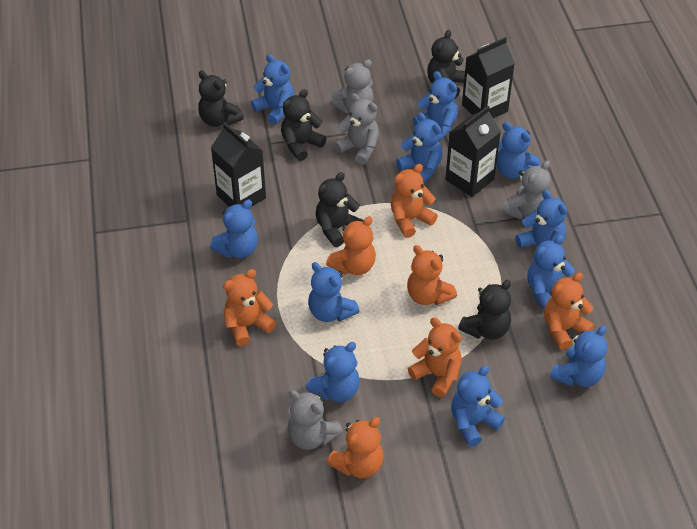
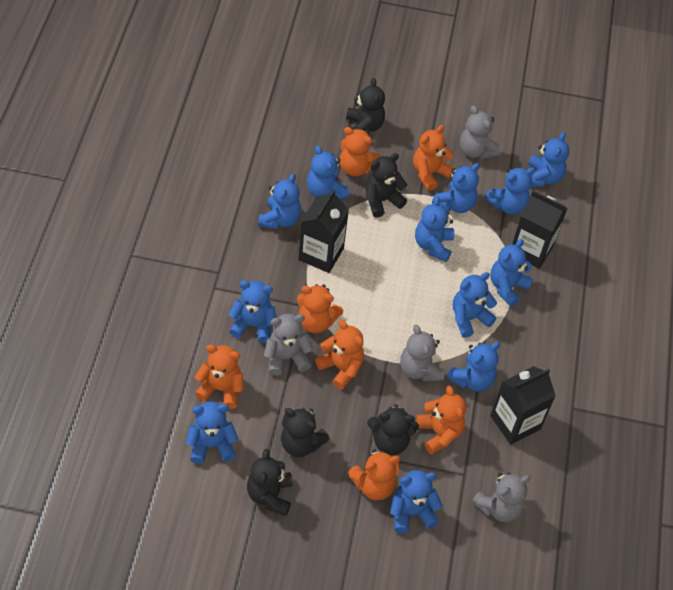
blue teddy bear: [210,200,258,258] [251,54,294,125] [306,342,360,402] [308,262,360,322] [396,112,443,184] [413,71,458,142] [451,366,505,447] [496,122,541,179] [516,190,567,261] [527,235,575,310] [550,325,607,387] = 11 -> [186,402,238,464] [228,281,276,343] [258,174,301,229] [307,146,349,199] [390,470,443,533] [415,196,454,262] [432,163,480,213] [447,342,500,391] [453,272,497,338] [485,167,535,215] [490,239,534,307] [528,132,569,187] = 12

